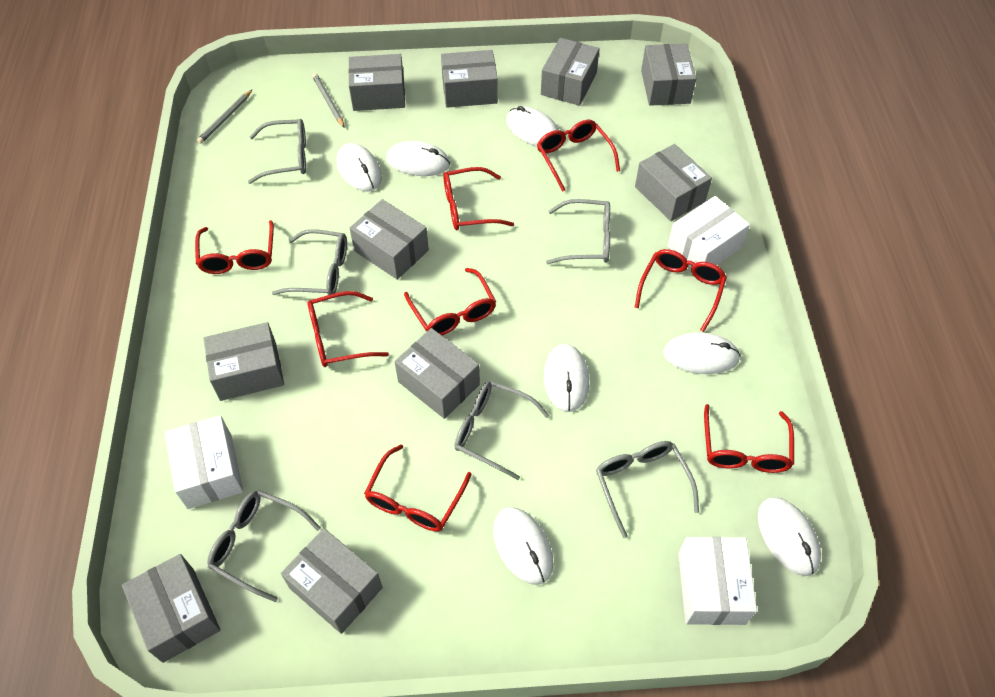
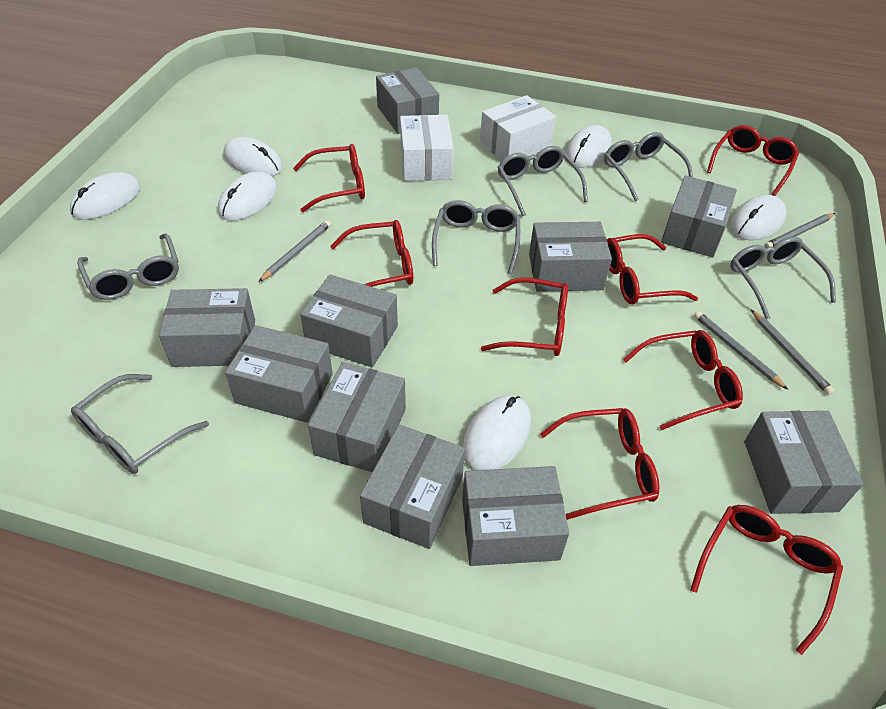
grey pencil: [197,89,253,144] [312,73,344,127] = 2 -> [259,220,331,282] [694,311,788,390] [751,310,835,395] [764,213,835,248] = 4
white box: [165,415,243,509] [667,196,750,267] [678,537,757,625] = 3 -> [400,115,454,181] [480,95,556,160] = 2
white mouse: [337,143,382,192] [386,141,450,176] [493,507,553,585] [506,106,559,146] [544,344,589,412] [663,333,741,374] [758,497,821,576] = 7 -> [70,172,140,220] [218,171,277,221] [223,137,283,176] [462,395,531,470] [565,125,612,167] [730,195,787,240] = 6

